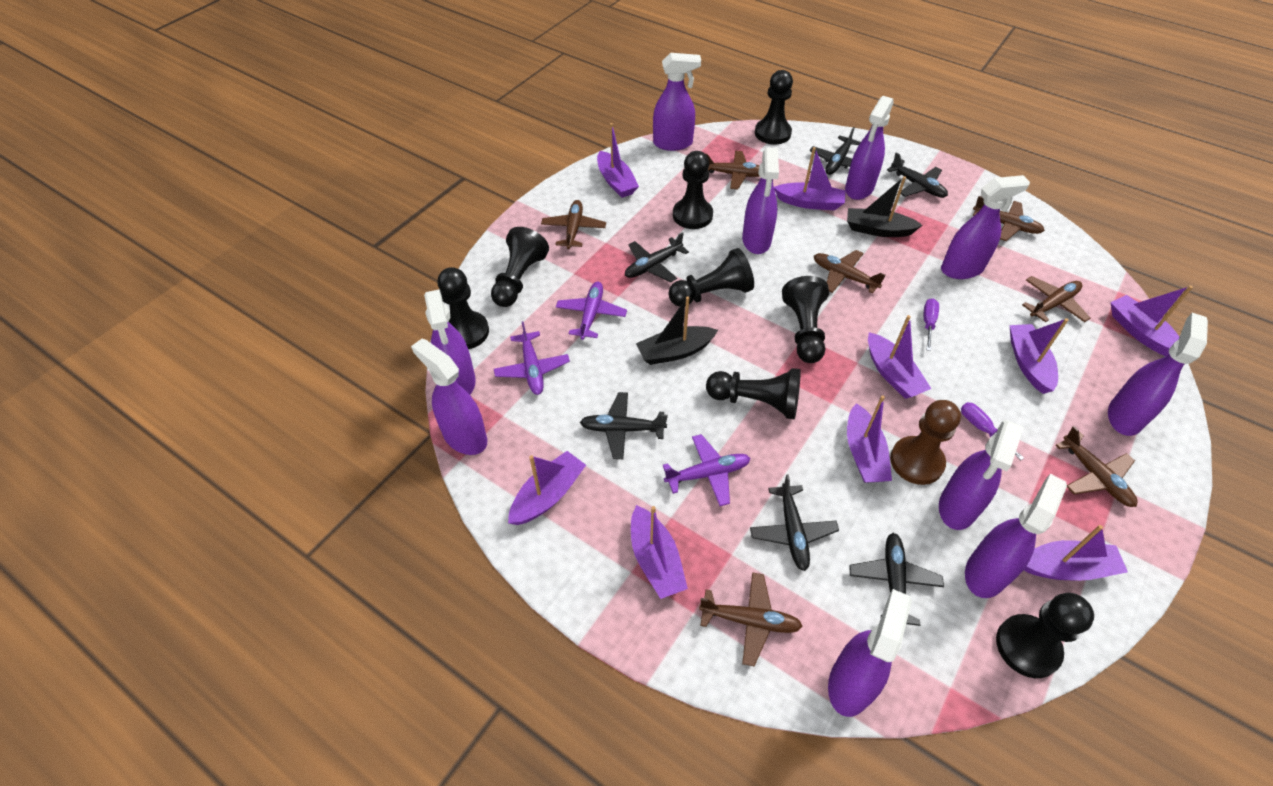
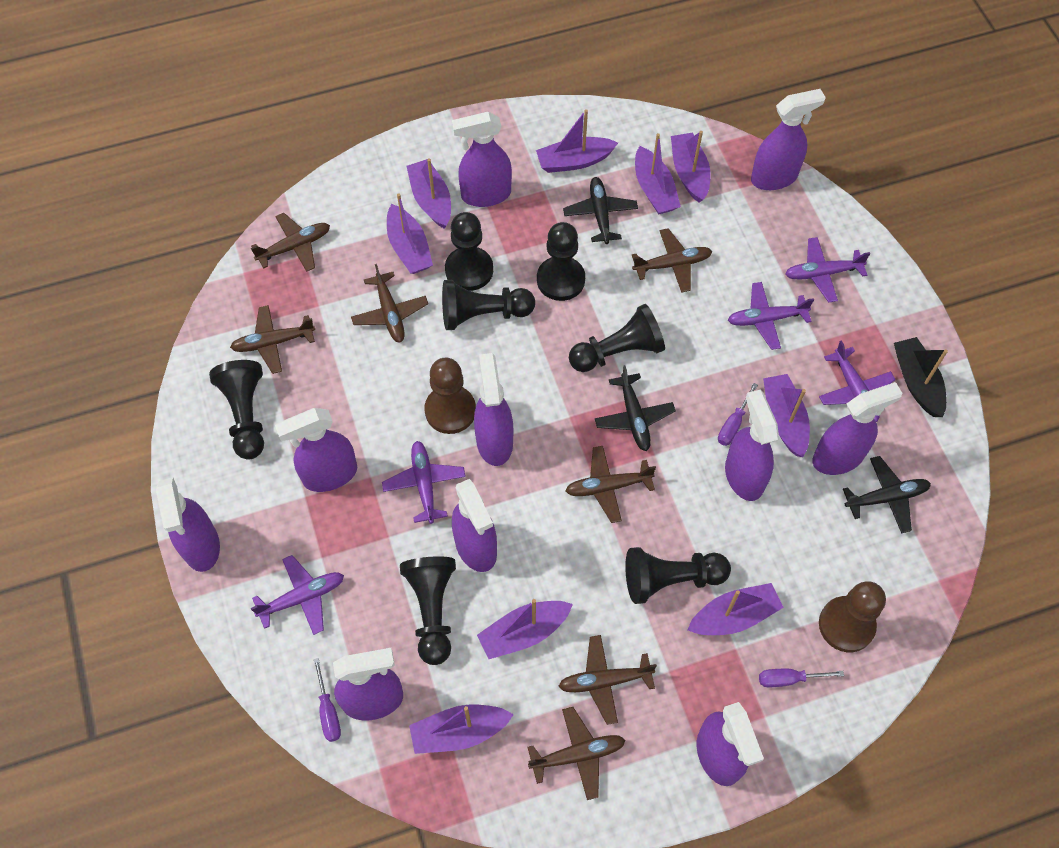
black boat: [636,296,718,365] [847,176,923,237] = 2 -> [894,337,948,417] = 1
black pawn: [437,267,489,349] [491,227,549,307] [668,248,754,307] [673,151,713,229] [706,368,801,419] [755,70,793,145] [782,276,829,363] [996,593,1094,678] = 8 -> [209,360,264,459] [400,556,456,665] [442,280,535,330] [445,212,493,291] [537,222,585,301] [569,304,665,372] [625,547,731,604] = 7
black plane: [580,392,668,459] [625,232,689,283] [750,474,839,571] [810,127,861,175] [849,533,944,626] [887,152,948,198] = 6 -> [563,177,638,244] [595,365,676,451] [843,456,931,534] = 3
brown pawn: [890,400,961,485] = 1 -> [424,358,476,434] [819,581,886,652] = 2
purple plane: [494,322,570,395] [556,282,627,340] [663,434,750,506] = 3 -> [251,555,344,635] [382,441,466,524] [728,282,814,350] [785,237,870,303] [819,340,896,422] = 5
purple screwdriver: [924,298,939,351] [961,402,1024,460] = 2 -> [313,658,341,742] [718,383,758,446] [759,669,844,687] = 3

